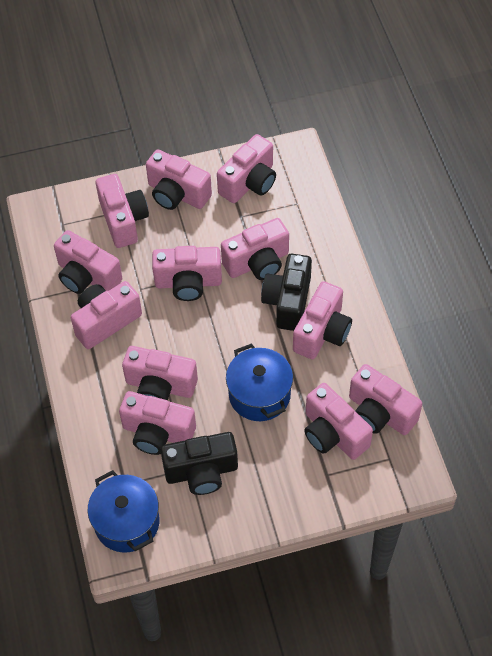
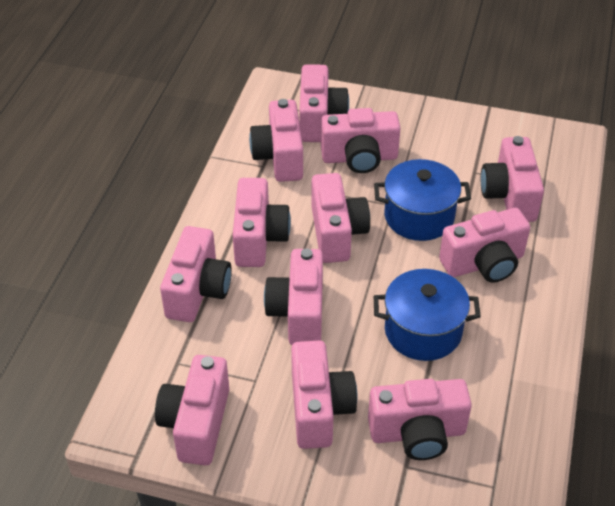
black camera: [160,432,238,495] [261,254,312,331] = 2 -> none = 0

